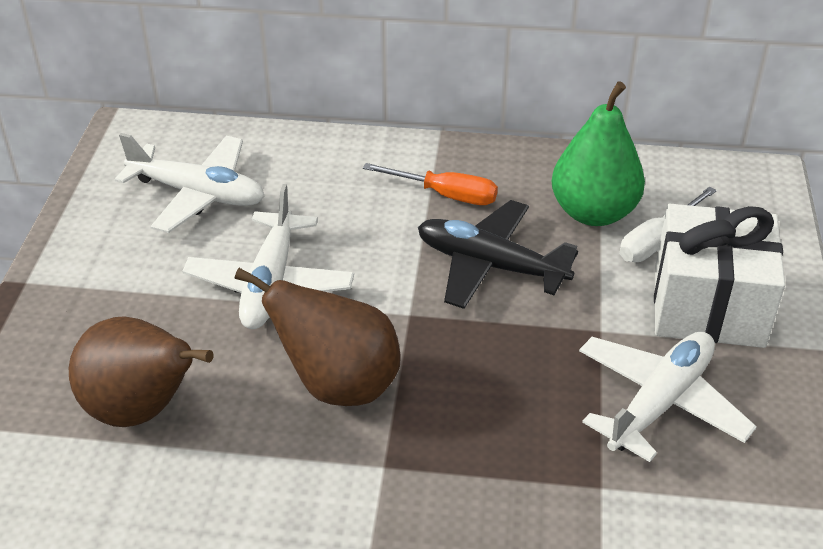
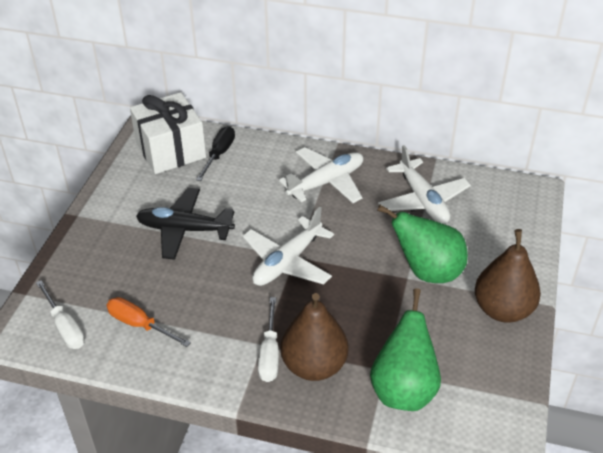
black screwdriver: none = 0 -> [196,126,235,181] = 1
green pear: [552,81,645,226] = 1 -> [370,288,441,411] [377,205,468,283] = 2
white screwdriver: [620,187,717,262] = 1 -> [36,280,85,349] [258,297,279,382] = 2

